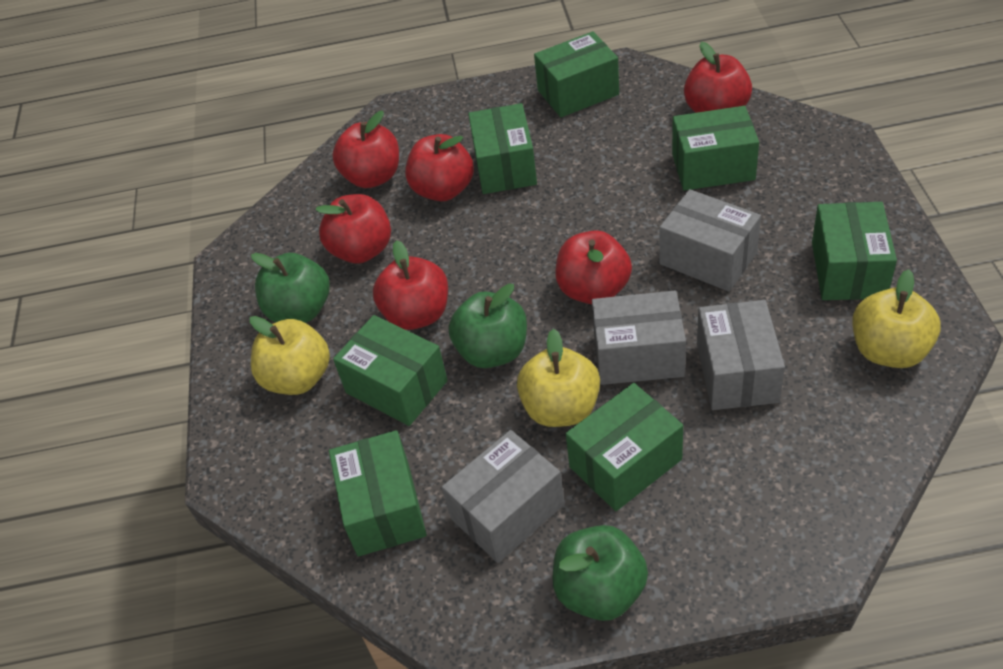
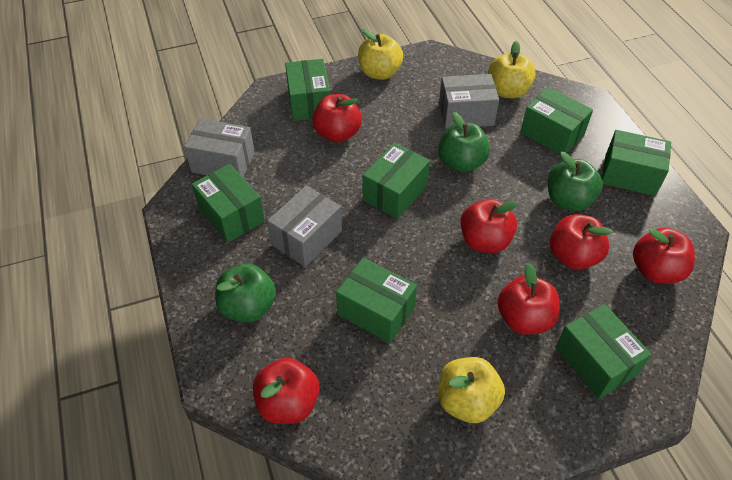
grey box: [442,430,565,563] [592,291,686,385] [659,189,761,292] [697,300,785,410] = 4 -> [184,119,255,177] [267,185,342,267] [439,74,499,129] = 3

